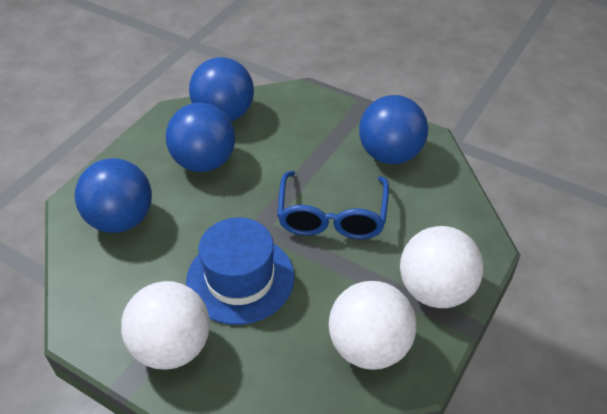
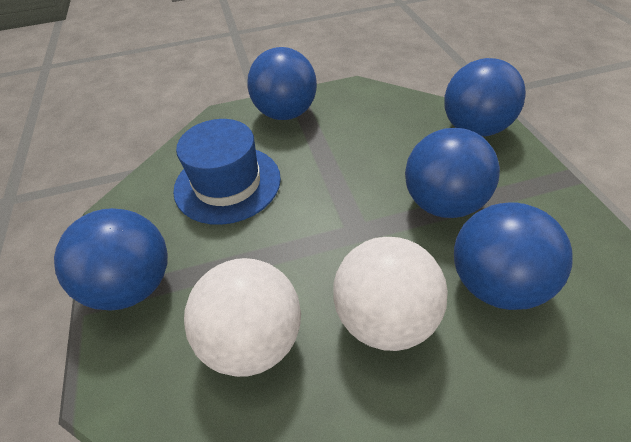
blue ball: [75,158,152,233] [166,103,235,172] [189,57,254,121] [359,95,428,164] = 4 -> [54,208,168,311] [247,47,317,120] [405,128,500,218] [444,58,526,136] [454,202,573,310] = 5
blue glasses: [277,171,389,239] = 1 -> none = 0
white ball: [121,281,210,370] [329,281,417,370] [400,226,483,308] = 3 -> [184,258,301,377] [333,237,447,351] = 2

